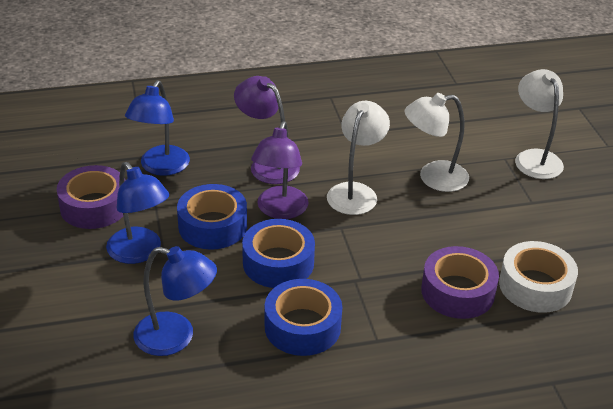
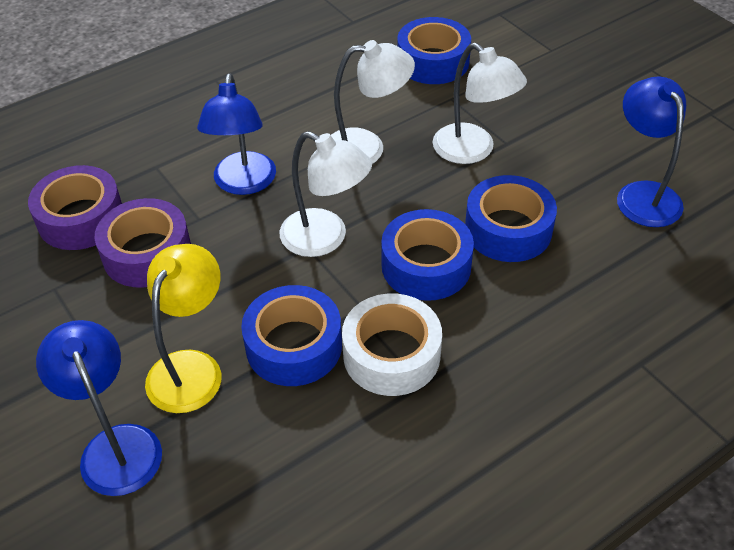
blue tape: [177,184,247,249] [242,219,315,288] [265,279,342,356] = 3 -> [241,285,342,386] [381,209,474,301] [397,17,471,84] [465,175,557,262] = 4
purple lamp: [234,76,300,184] [251,121,308,219] = 2 -> none = 0
yellow lamp: none = 0 -> [145,244,222,413] = 1

